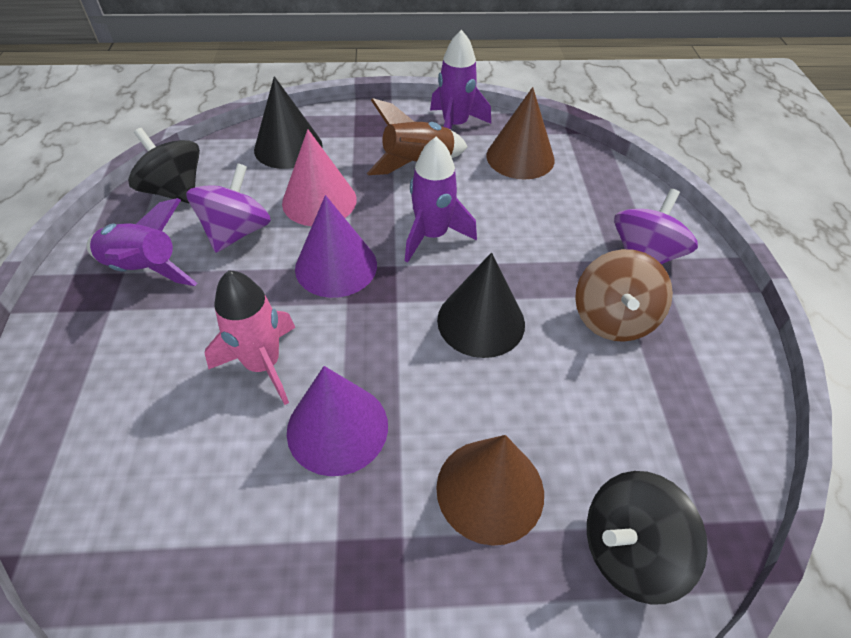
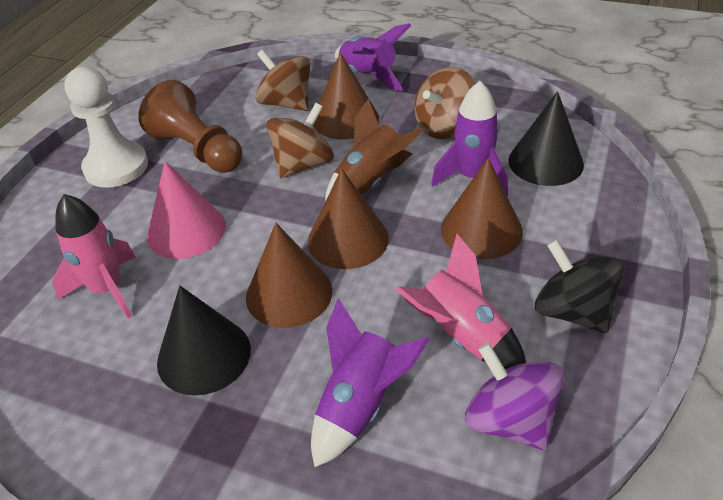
black spinning top: [128,128,200,204] [587,471,708,605] = 2 -> [535,239,624,333] = 1
brown cone: [436,435,544,546] [486,87,555,180] = 2 -> [246,223,332,328] [308,169,389,269] [313,52,379,140] [441,158,523,259] = 4
brown pawn: none = 0 -> [138,80,243,173] = 1
brown spinning top: [575,249,673,342] = 1 -> [256,49,310,111] [266,103,334,178] [414,67,475,139] = 3
pink rocket: [205,270,295,405] = 1 -> [52,194,136,318] [396,234,526,370] = 2
purple cone: [287,366,388,476] [295,195,377,298] = 2 -> none = 0
purple spinning top: [186,163,271,253] [614,189,698,264] = 2 -> [465,343,565,450] = 1
white pawn: none = 0 -> [64,66,148,188] = 1

